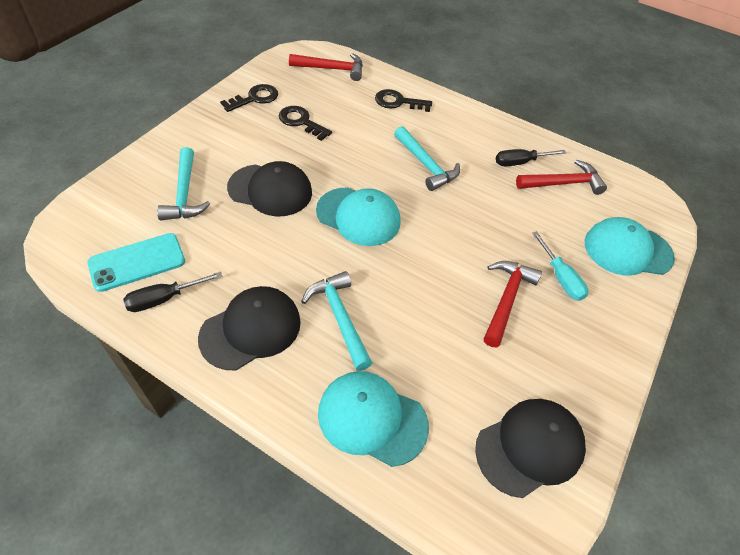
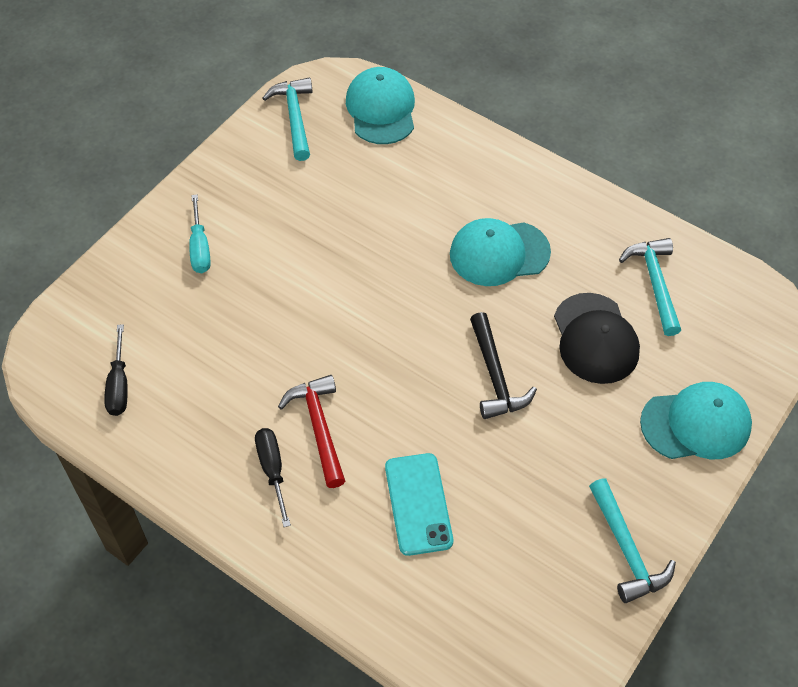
black cap: [198,286,301,370] [227,161,312,217] [475,399,586,498] = 3 -> [554,293,640,384] = 1
black hammer: none = 0 -> [470,312,537,419] = 1
black key: [220,84,278,112] [279,106,332,141] [375,89,432,112] = 3 -> none = 0
red hammer: [289,53,363,81] [484,261,542,347] [516,160,607,195] = 3 -> [278,375,345,488] = 1

